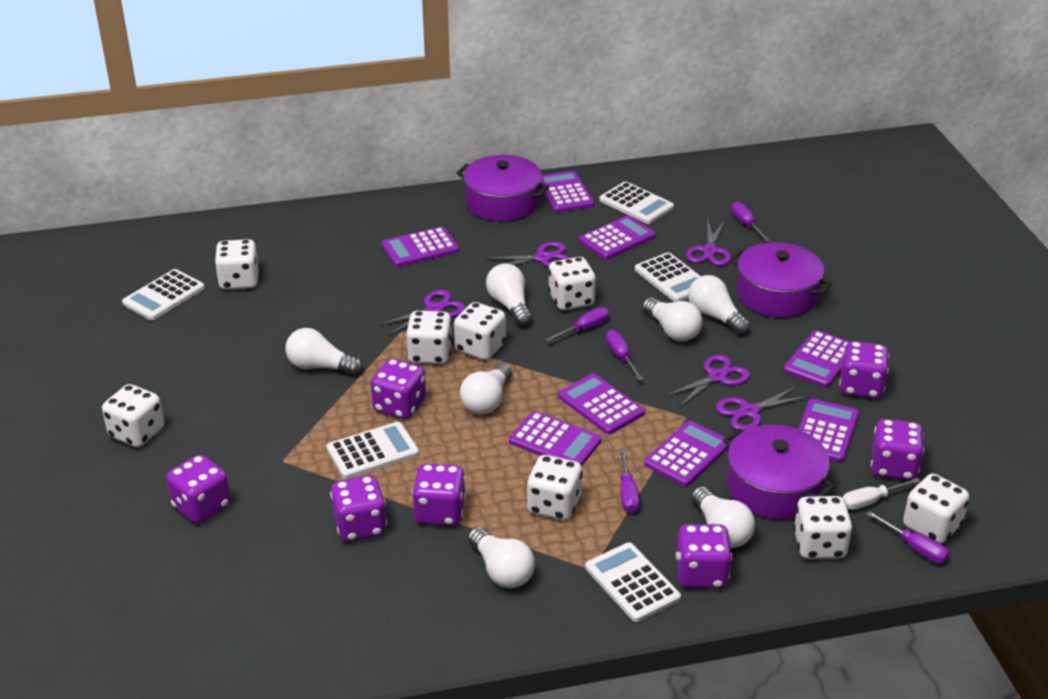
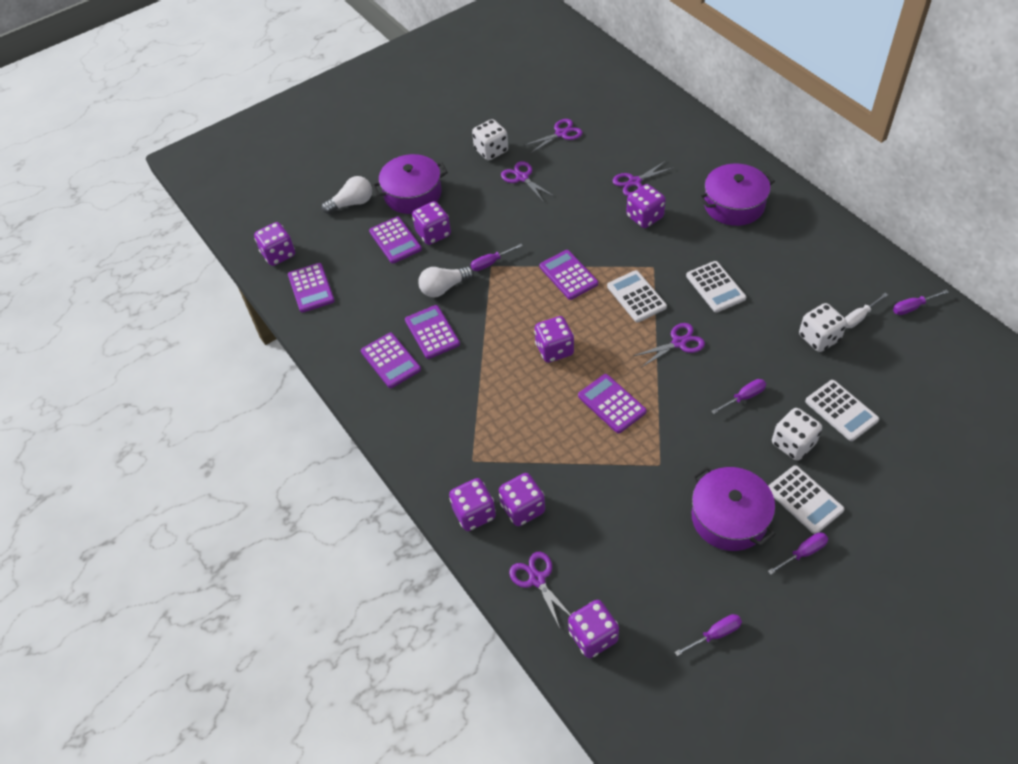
purple calculator: [382,227,459,267] [509,411,602,466] [540,171,594,212] [558,373,645,434] [579,215,656,259] [644,421,731,486] [784,330,849,387] [798,399,859,462] = 8 -> [288,263,335,313] [361,333,421,388] [369,217,422,263] [405,305,460,359] [539,250,598,300] [578,374,647,433] = 6
white calculator: [122,269,205,320] [326,422,419,479] [585,542,681,622] [599,181,674,224] [635,252,701,302] = 5 -> [607,270,667,322] [686,261,746,313] [768,465,844,534] [805,380,879,441] = 4
white dice: [102,384,164,447] [214,239,259,290] [406,311,453,364] [454,302,506,360] [526,455,583,520] [548,257,596,310] [793,496,852,559] [903,474,969,544] = 8 -> [472,119,508,160] [772,408,822,461] [799,303,847,352] = 3
white light bulb: [285,328,363,375] [460,363,512,415] [468,527,535,588] [486,263,532,326] [642,297,702,341] [688,275,750,335] [691,486,755,548] = 7 -> [322,176,372,214] [418,267,474,297] = 2

